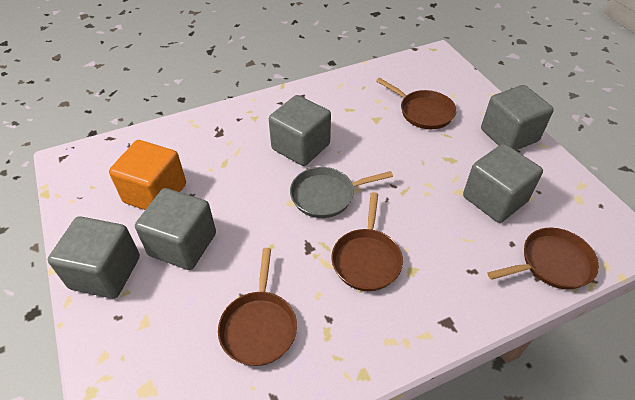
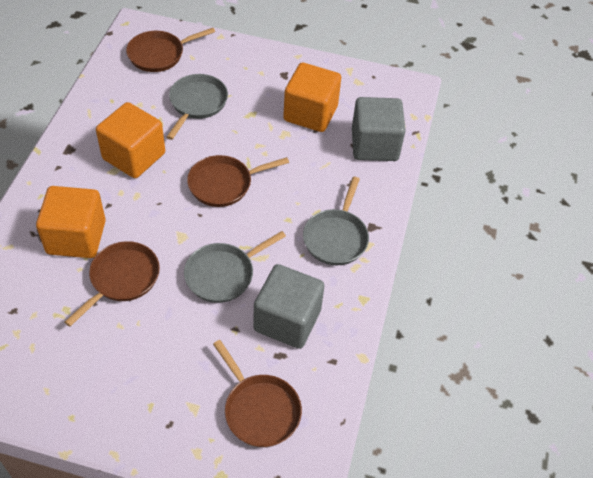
grey cube: [48,216,140,299] [135,188,216,270] [269,95,331,166] [463,144,543,223] [481,85,554,150] = 5 -> [254,264,325,349] [352,97,406,161] = 2
grey pan: [290,167,393,218] = 1 -> [167,74,228,140] [184,231,286,303] [303,177,369,265] = 3
orange cube: [109,140,186,210] = 1 -> [36,186,106,258] [96,102,165,178] [283,63,341,132] = 3

